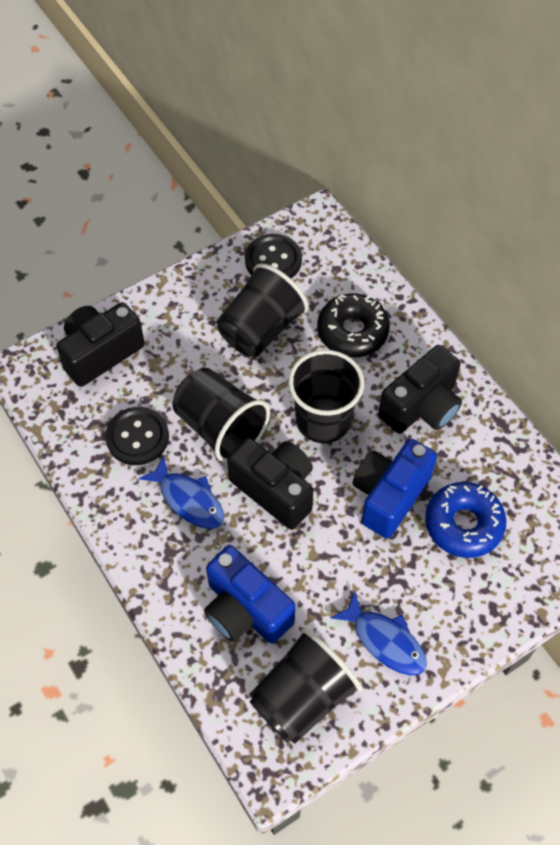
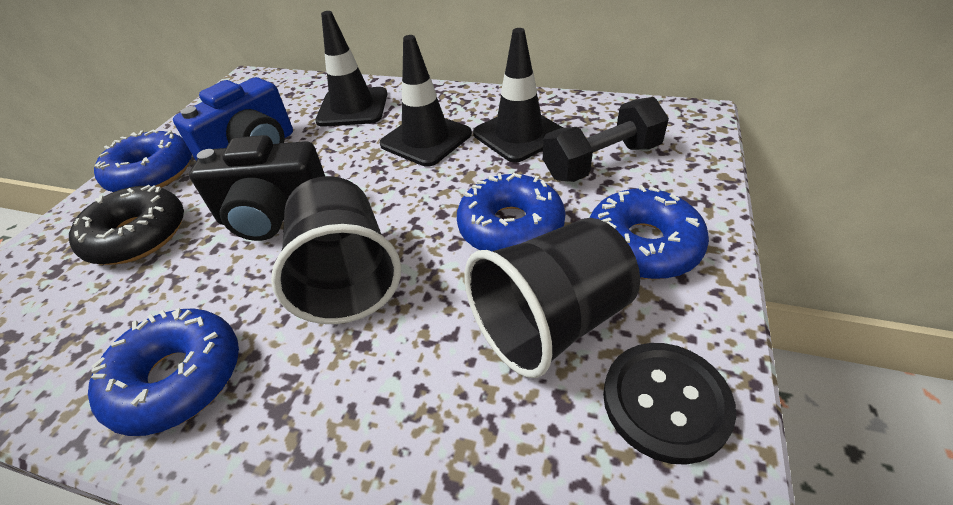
black button: [105,407,169,465] [245,234,302,279] = 2 -> [603,343,736,465] = 1
black camera: [56,302,145,387] [227,438,313,530] [378,345,462,434] = 3 -> [189,135,325,241] = 1
black cup: [173,368,270,462] [217,263,309,357] [249,628,362,744] [288,350,364,443] = 4 -> [271,176,401,324] [464,218,640,378] = 2
black dumbbell: none = 0 -> [543,97,669,182] = 1
black traffic cone: none = 0 -> [315,11,387,127] [379,35,472,167] [473,28,563,163] = 3
blue camera: [204,545,295,644] [352,439,437,538] = 2 -> [173,77,293,160] = 1
blue donut: [425,482,507,558] = 1 -> [88,308,239,436] [94,130,192,192] [457,173,566,251] [589,185,709,279] = 4
blue fish: [139,455,224,529] [331,591,427,675] = 2 -> none = 0

